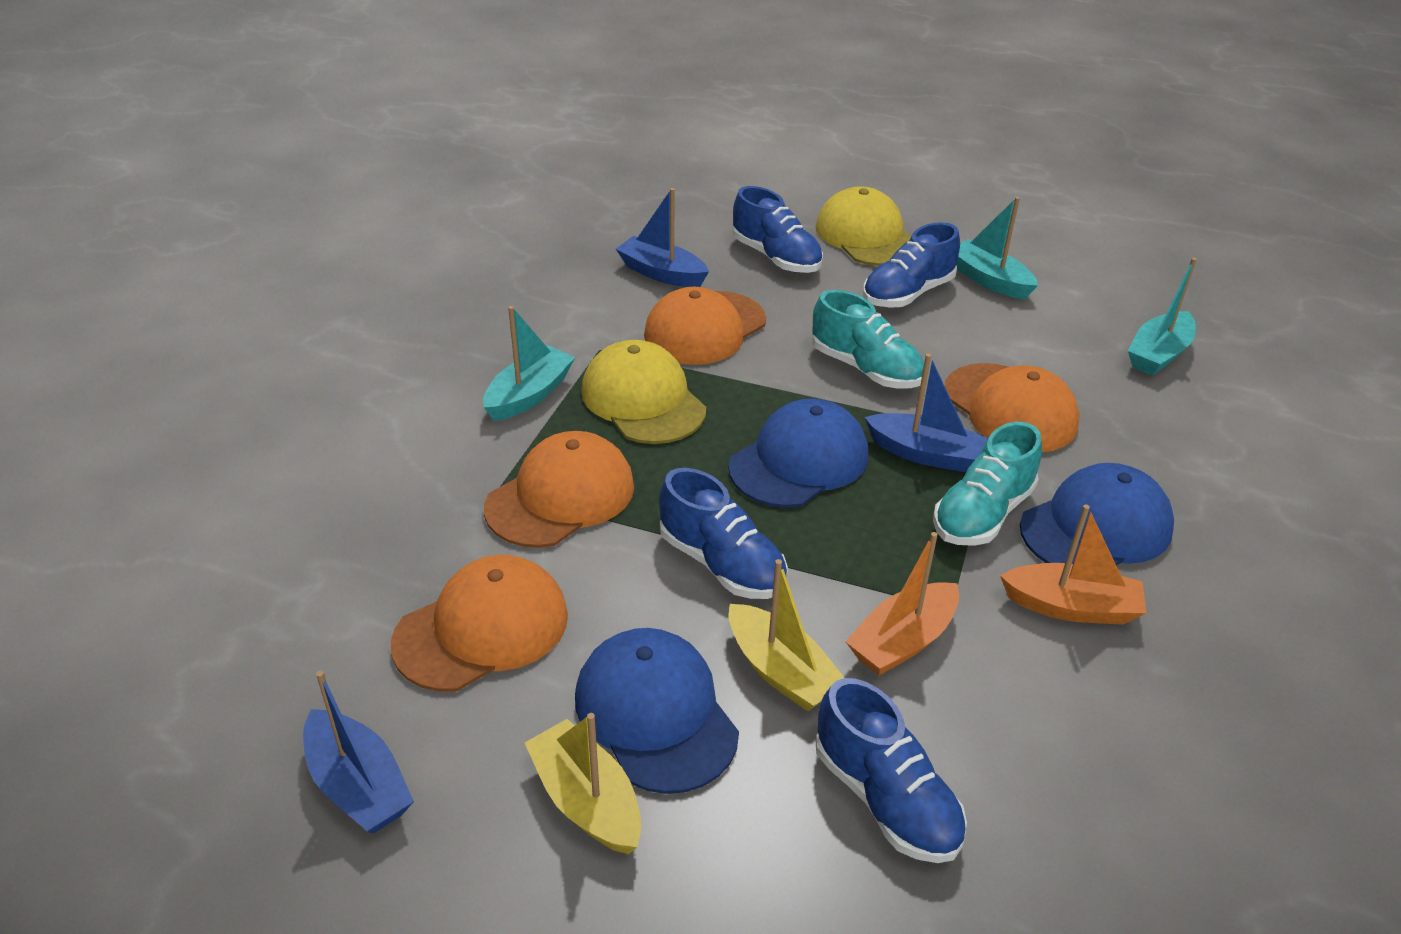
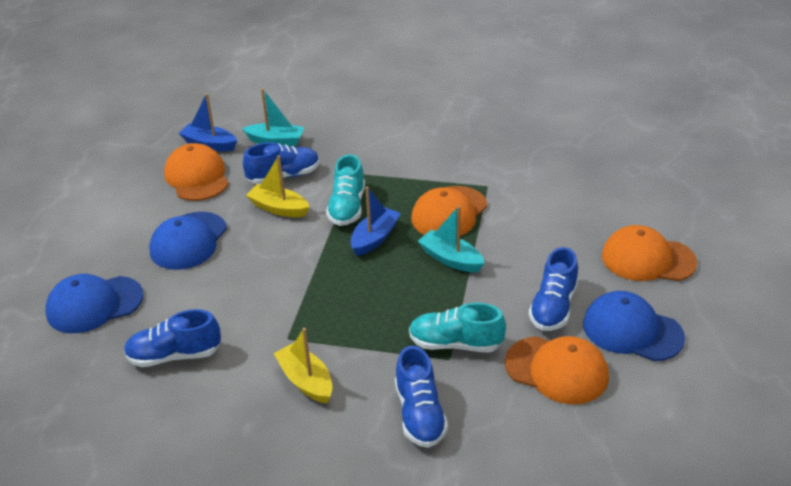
blue boat: [303,671,414,834] [616,188,709,287] [865,354,988,472] = 3 -> [179,93,237,151] [350,187,401,256] = 2
orange boat: [845,532,959,675] [1000,504,1146,625] = 2 -> none = 0
turquoise boat: [483,306,575,421] [956,197,1038,299] [1128,258,1197,376] = 3 -> [242,88,305,146] [418,206,485,272] = 2
yellow cap: [581,340,706,444] [816,186,911,266] = 2 -> none = 0

